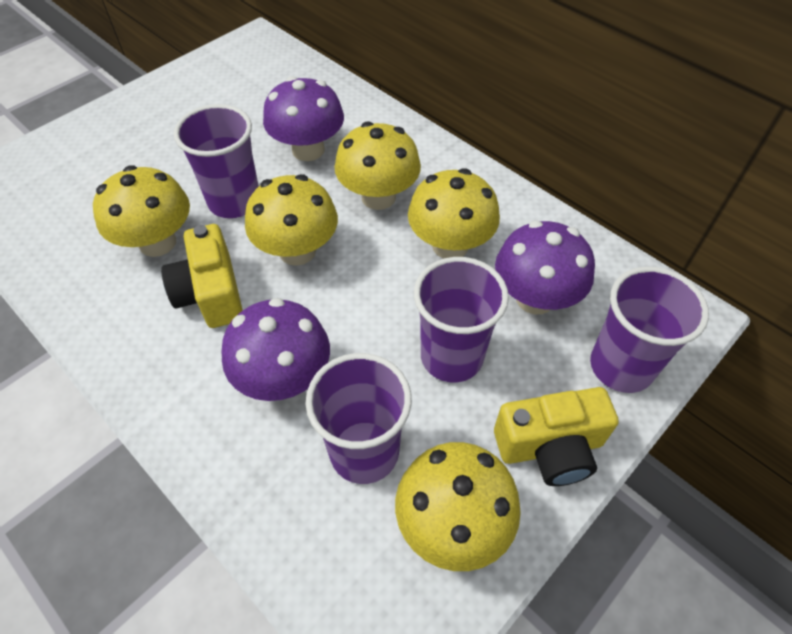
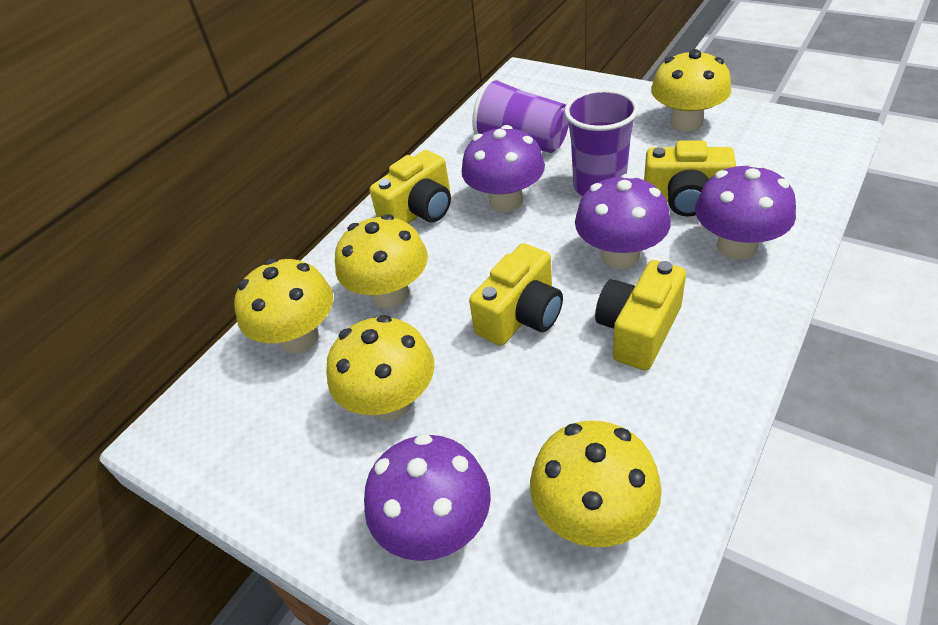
purple cup: [174,104,259,218] [305,353,412,484] [414,257,509,383] [590,267,709,393] = 4 -> [472,78,569,153] [564,89,639,196] = 2
purple mushroom: [221,298,330,401] [263,76,344,161] [495,220,595,314] = 3 -> [364,434,491,561] [461,125,545,212] [575,173,671,269] [695,163,796,260] = 4
yellow camera: [161,224,243,328] [494,387,619,486] = 2 -> [370,150,451,224] [469,243,563,346] [595,260,686,370] [644,140,736,217] = 4

